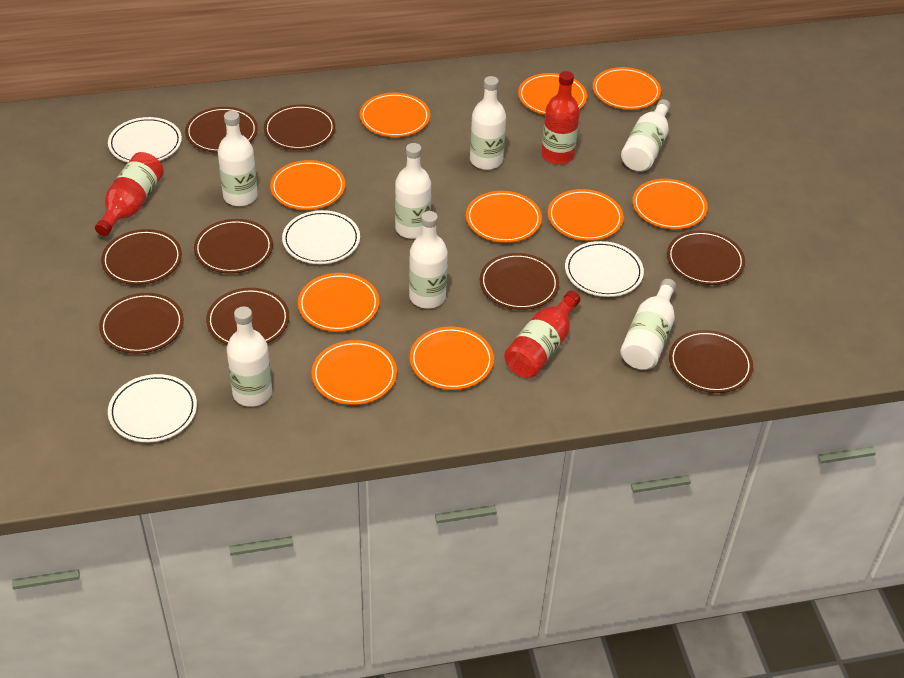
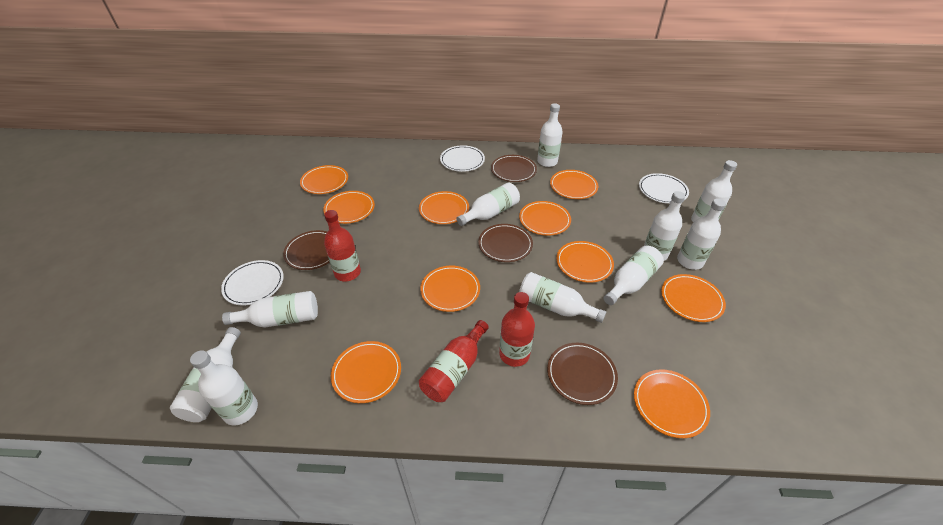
brown plate: [99,293,184,354] [101,229,182,285] [185,107,258,153] [194,219,273,274] [206,288,289,345] [264,104,336,150] [480,253,559,310] [667,230,745,285] [669,330,753,393] = 9 -> [283,230,330,270] [478,224,533,262] [491,155,537,182] [547,343,618,405] = 4
white bottle: [218,111,258,206] [226,306,272,407] [395,143,431,239] [409,211,448,309] [470,76,506,170] [620,279,676,370] [621,99,671,172] = 7 -> [170,327,241,422] [190,350,258,425] [222,291,318,327] [456,182,520,226] [519,272,606,323] [537,103,563,167] [604,246,664,305] [644,191,685,261] [677,199,726,270] [691,160,737,223] = 10
white plate: [108,117,182,162] [108,374,197,442] [282,210,360,264] [565,241,644,297] = 4 -> [221,260,284,305] [440,145,485,172] [639,173,689,204] = 3

